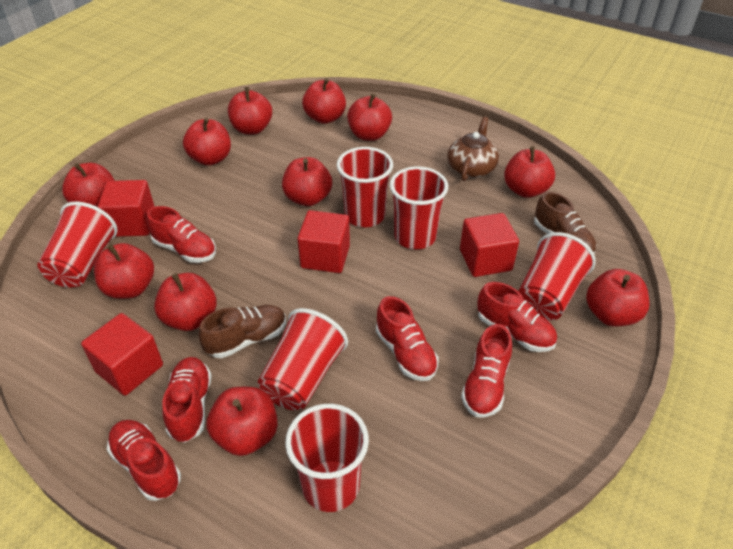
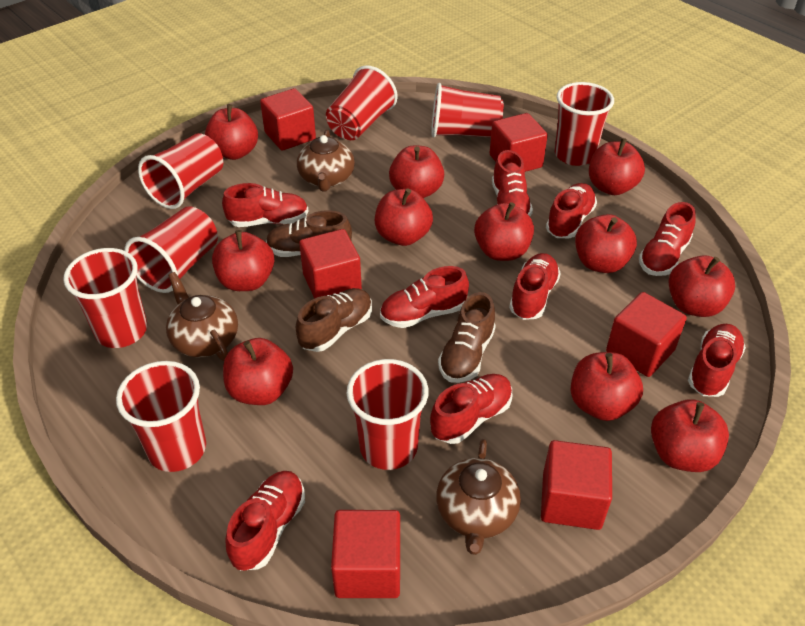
brown shoe: [198,305,286,358] [534,192,596,253] = 2 -> [266,210,352,257] [296,288,372,352] [438,292,496,383] = 3
brown teapot: [447,117,499,181] = 1 -> [166,272,238,361] [297,130,355,191] [436,439,521,555] = 3
red cube: [81,313,163,396] [98,180,155,237] [297,210,350,273] [460,213,519,277] = 4 -> [260,88,316,151] [299,229,362,299] [331,510,400,598] [490,113,548,172] [541,440,612,530] [606,292,687,377] = 6
red cup: [37,202,118,288] [258,308,348,410] [285,404,369,512] [337,147,393,227] [390,166,448,250] [518,232,596,321] = 6 -> [63,248,147,348] [116,361,206,472] [125,206,218,293] [138,133,223,209] [326,65,398,140] [347,359,429,470] [431,83,504,138] [555,82,614,166] = 8
red shoe: [107,420,181,501] [146,206,216,263] [162,357,212,443] [376,296,438,381] [461,324,512,417] [477,282,557,352] = 6 -> [222,183,308,227] [225,471,305,571] [380,266,469,328] [430,374,512,444] [492,150,533,216] [509,253,561,320] [546,183,597,238] [639,202,696,276] [688,324,746,397] = 9

